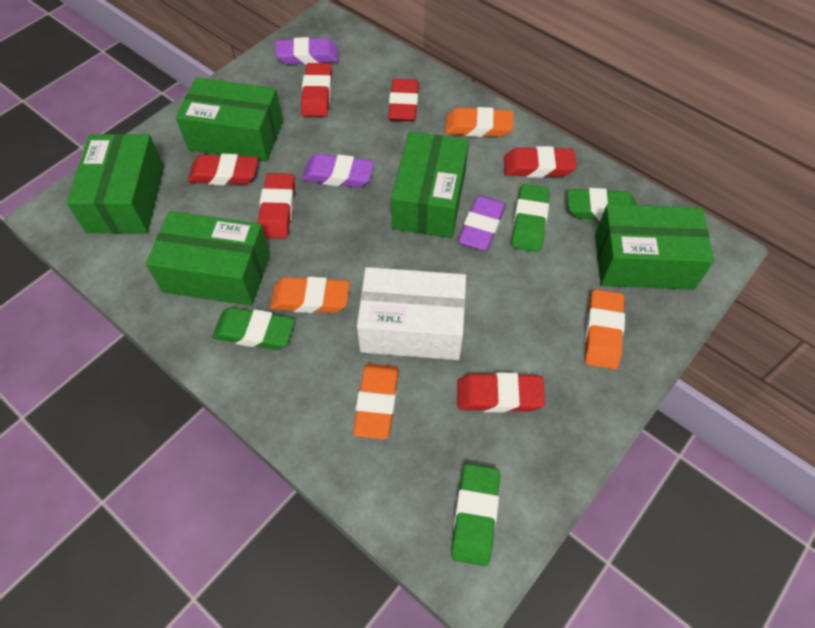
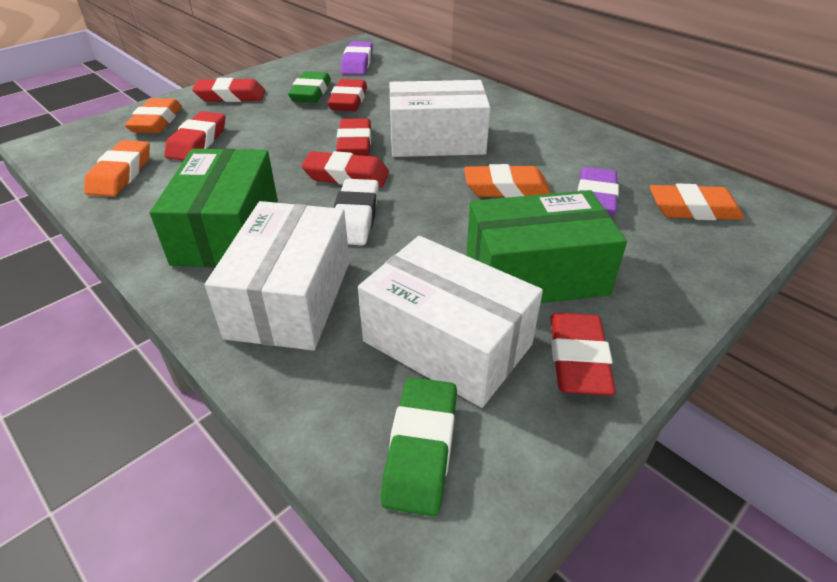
green box: [66,134,164,234] [146,211,270,306] [176,77,283,162] [391,132,469,238] [595,204,714,290] = 5 -> [150,149,278,267] [466,190,627,303] = 2
green eraser: [212,307,295,350] [451,464,500,566] [511,184,550,252] [567,188,637,221] = 4 -> [288,71,331,103] [381,377,457,516] = 2
purple eraser: [275,37,339,65] [302,154,374,188] [458,195,506,251] = 3 -> [341,41,373,75] [578,167,619,217] = 2
white box: [357,267,466,360] = 1 -> [205,201,350,351] [358,236,543,408] [389,80,490,157] = 3
white eraser: none = 0 -> [334,179,379,245] = 1

